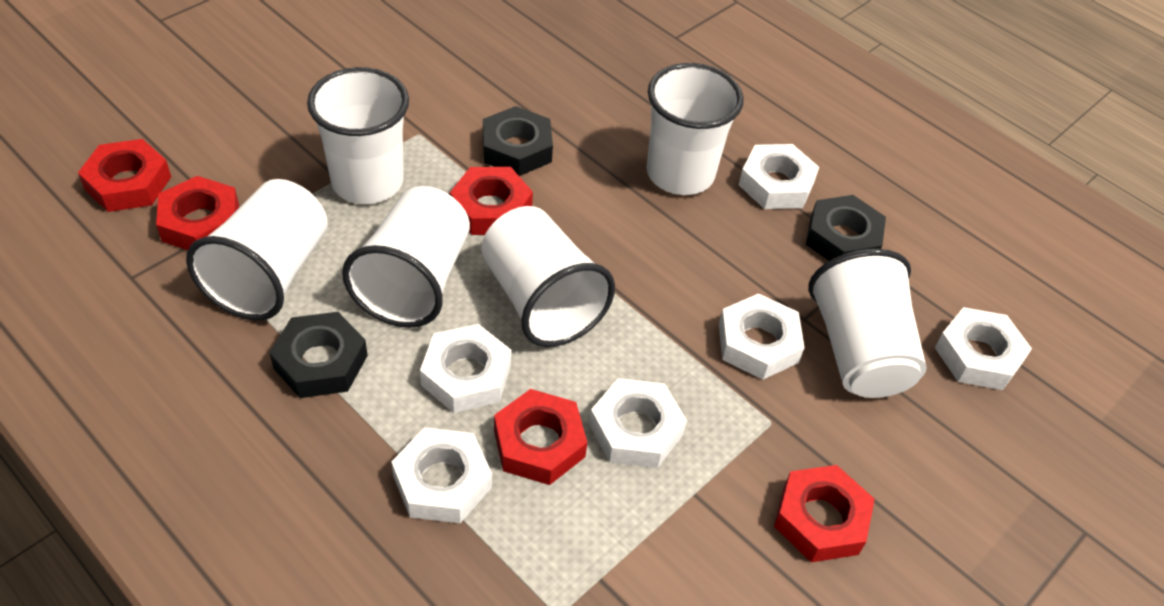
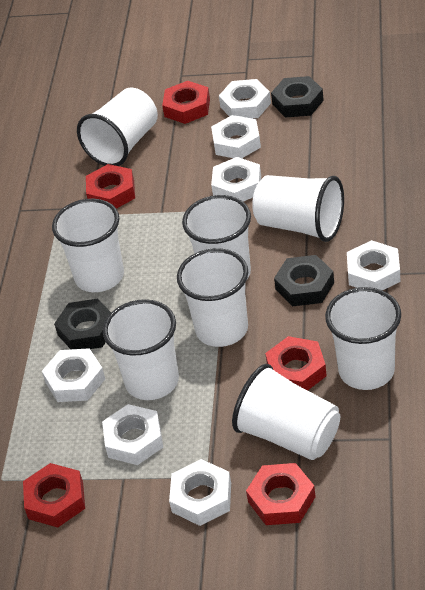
white cup: [186,179,328,321] [307,67,409,204] [342,186,470,328] [481,206,615,347] [647,63,744,195] [808,249,927,398] = 6 -> [52,199,124,292] [77,88,158,166] [103,299,179,400] [177,248,248,347] [182,195,251,279] [232,364,340,460] [252,175,344,242] [325,287,401,390] = 8
white nut: [391,428,492,523] [420,324,512,413] [589,378,687,468] [719,293,805,380] [739,144,819,209] [935,307,1032,390] = 6 -> [42,348,105,402] [102,404,163,465] [169,459,231,526] [211,115,261,158] [211,157,261,202] [219,79,271,119] [347,240,401,291] = 7

